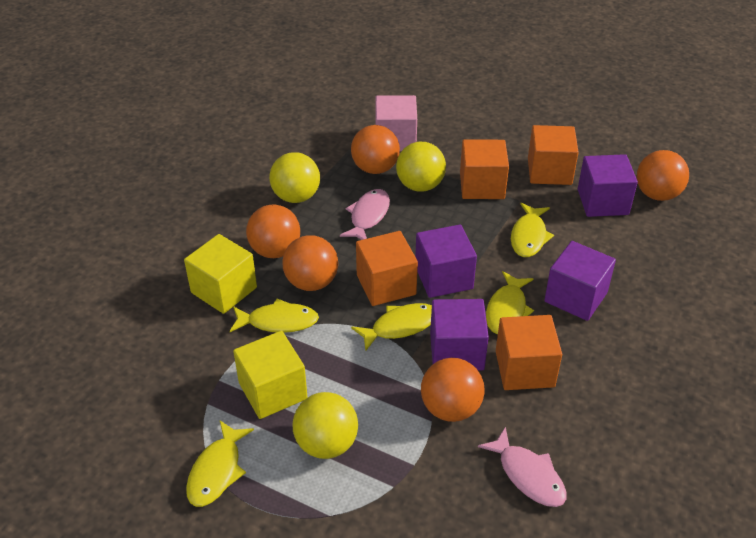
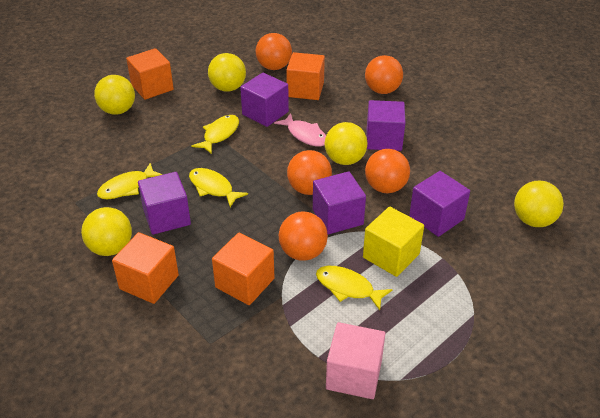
pink fish: [340,189,390,240] [478,427,567,507] = 2 -> [274,113,326,146] = 1
purple cube: [415,225,477,298] [430,299,489,370] [544,241,616,321] [578,154,638,217] = 4 -> [138,172,191,235] [240,73,289,127] [313,171,366,235] [366,100,405,151] [409,171,470,237] = 5
yellow ball: [269,152,320,203] [292,392,358,459] [396,142,446,192] = 3 -> [81,207,132,256] [94,75,135,115] [208,53,246,92] [325,122,367,165] [514,181,564,227] = 5
yellow cube: [184,234,257,314] [233,331,308,419] = 2 -> [363,206,424,277] = 1
yellow fish: [186,420,254,507] [230,298,319,333] [351,303,432,351] [486,271,534,334] [511,203,554,257] = 5 -> [97,163,163,199] [189,168,248,207] [191,115,239,154] [316,266,393,310] = 4

